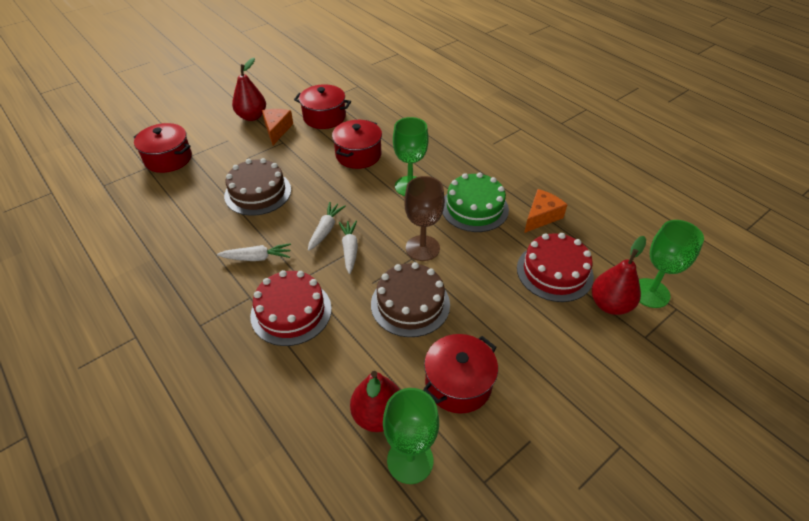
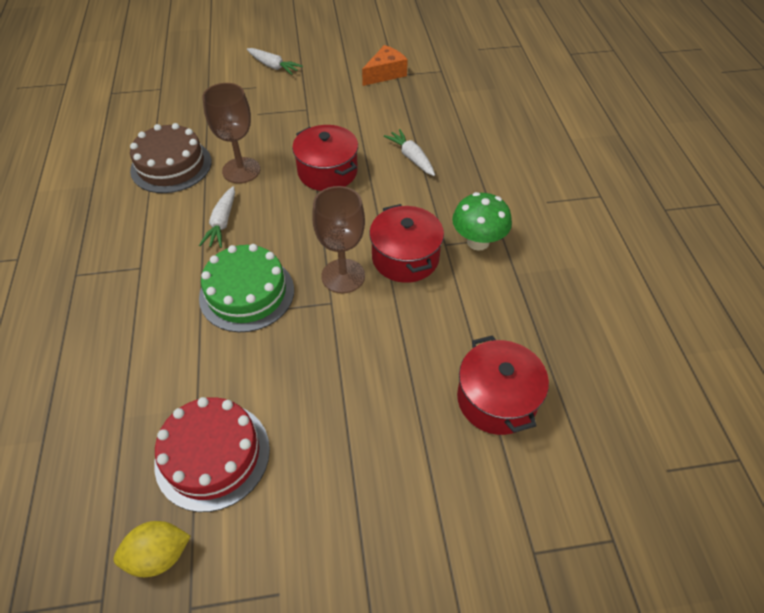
brown cake: [224,158,291,216] [371,262,450,337] = 2 -> [130,123,211,193] = 1
brown goblet: [404,176,445,261] = 1 -> [202,83,260,184] [312,186,365,293] = 2
green goblet: [383,388,439,484] [393,117,429,196] [639,220,704,308] = 3 -> none = 0
green mushroom: none = 0 -> [452,192,512,251] = 1
orange cheese: [262,109,293,145] [524,189,567,233] = 2 -> [362,45,408,86] = 1
red cake: [250,270,332,346] [517,233,594,302] = 2 -> [154,397,270,512] = 1
red pear: [232,58,266,121] [350,371,400,432] [592,236,646,315] = 3 -> none = 0
red pot: [134,123,192,173] [294,84,351,129] [332,120,382,169] [423,334,498,414] = 4 -> [292,125,358,191] [369,204,444,283] [457,335,549,435] = 3
yellow lemon: none = 0 -> [114,521,191,577] = 1

